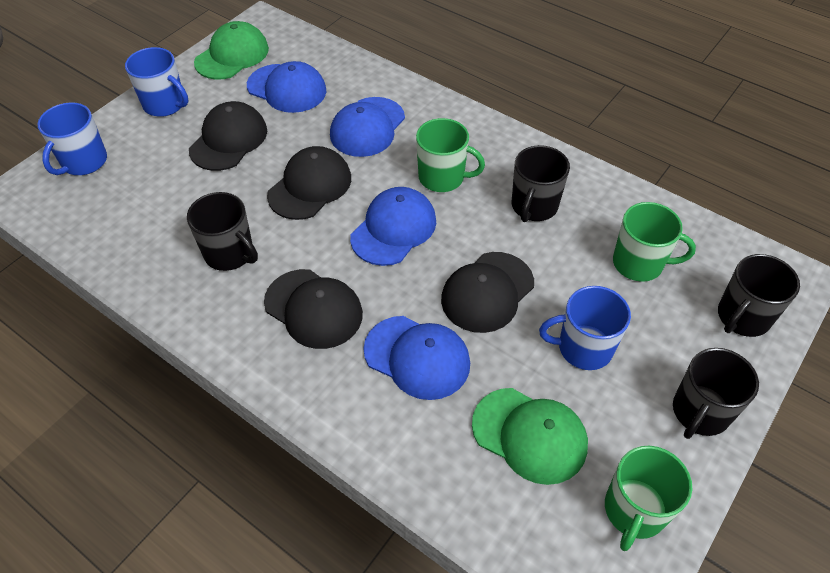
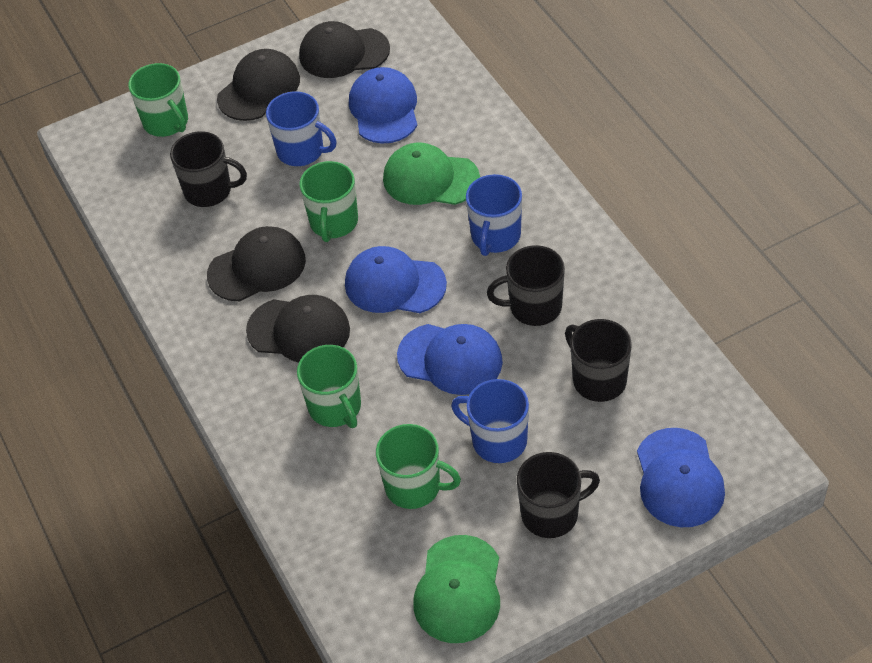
green mug: [416,118,485,192] [605,446,692,551] [613,202,696,282] = 3 -> [128,63,188,137] [297,345,361,428] [299,161,358,242] [376,424,461,509] = 4

